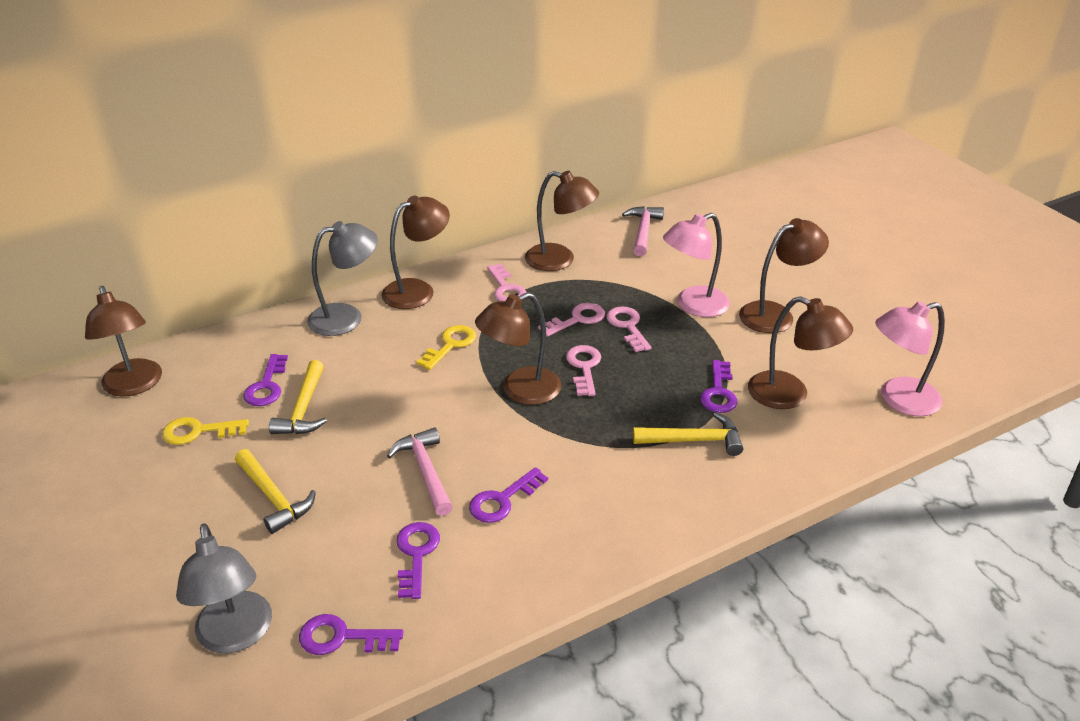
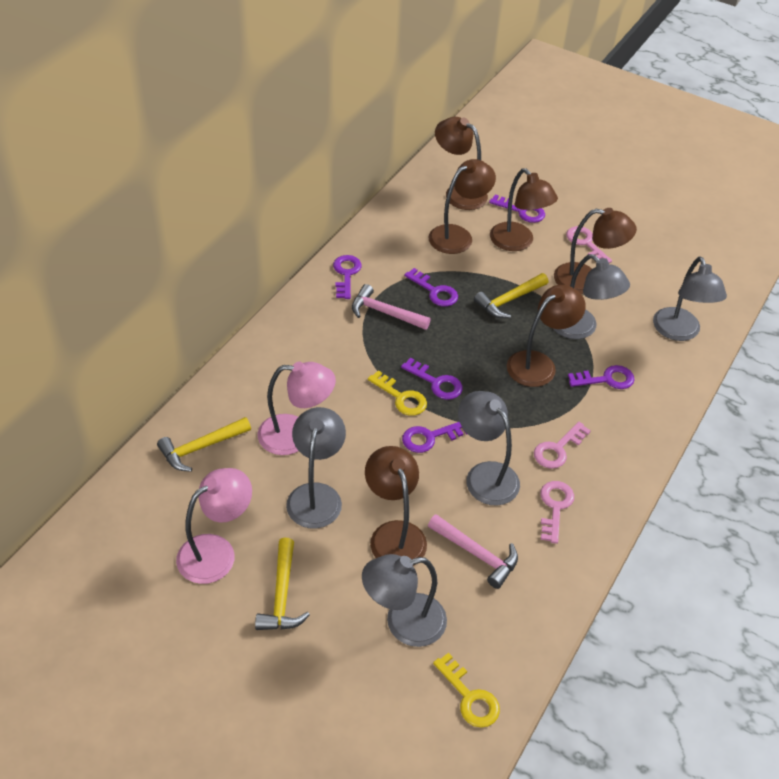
grey lamp: [176,523,272,653] [307,221,378,336] = 2 -> [286,407,346,529] [362,554,447,647] [458,391,520,506] [554,254,630,339] [653,256,727,341] = 5
pink key: [487,264,526,301] [538,303,605,337] [566,345,601,396] [606,306,651,352] = 4 -> [534,422,591,469] [540,481,574,544] [566,226,612,263] = 3
purple key: [243,354,288,406] [299,614,403,655] [396,522,440,599] [469,467,548,523] [700,360,738,413] = 5 -> [333,255,362,299] [401,358,462,400] [402,422,467,453] [404,268,458,307] [489,194,545,223] [568,365,635,389] = 6

